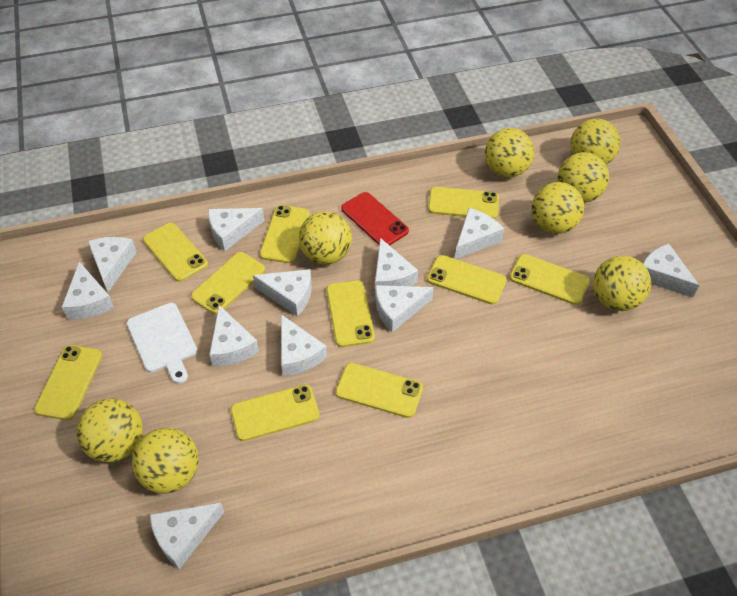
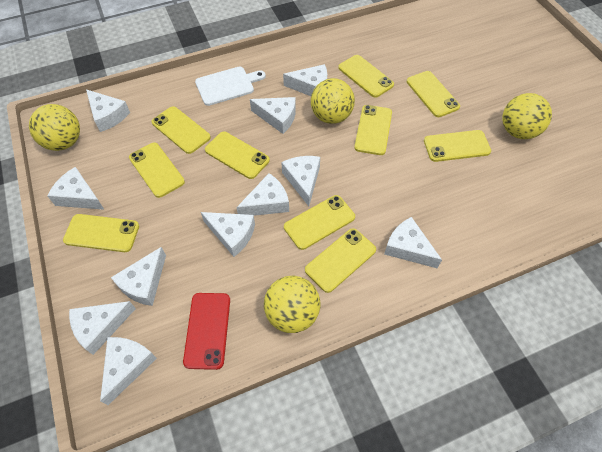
yellow ball: [77,398,143,462] [132,428,199,494] [299,211,352,265] [485,128,534,178] [531,182,584,234] [557,152,609,203] [570,119,621,164] [593,256,651,311] = 8 -> [29,104,80,151] [264,276,320,333] [311,78,355,124] [502,93,552,139] = 4

